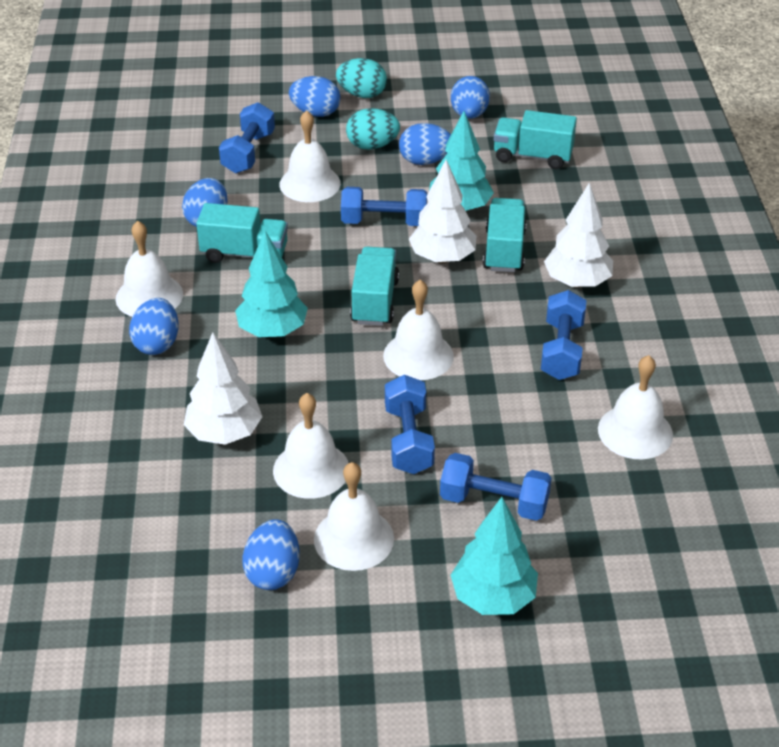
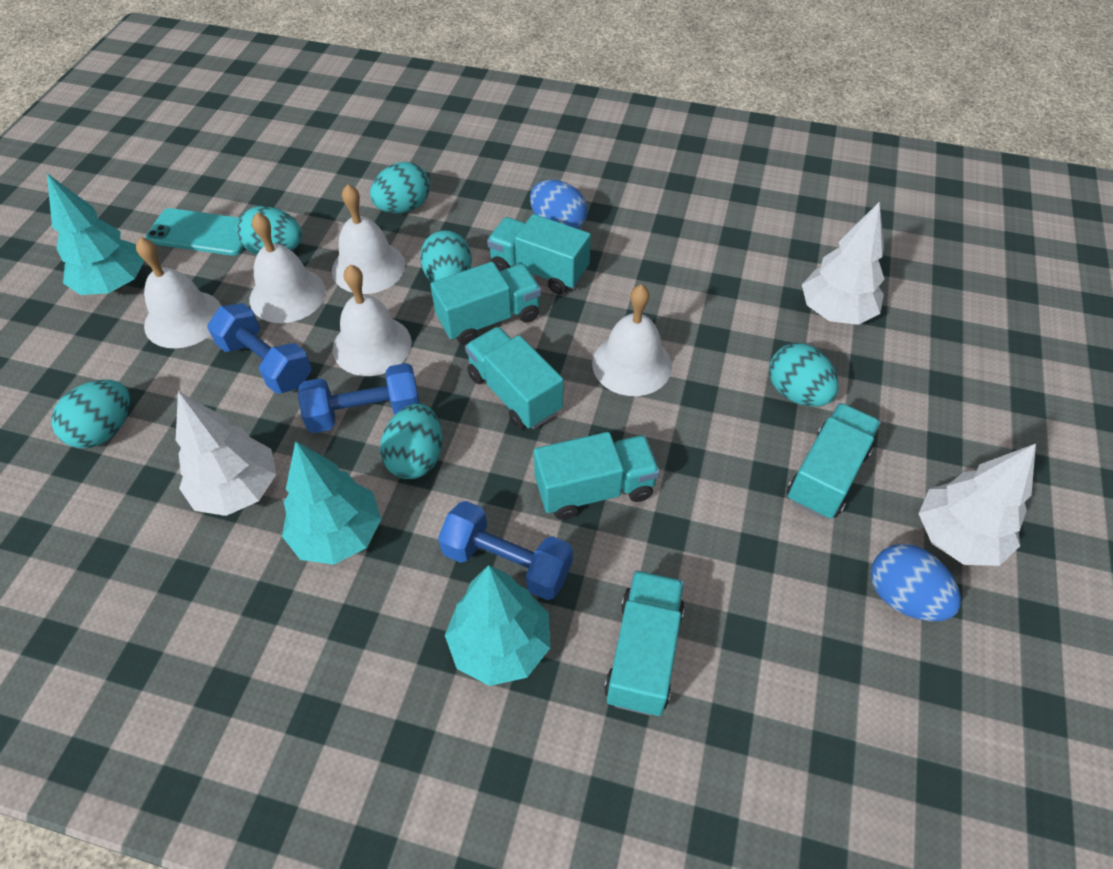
blue dumbbell: [219,102,275,173] [341,187,427,226] [385,375,435,474] [440,453,552,521] [541,290,586,380] = 5 -> [207,303,312,394] [298,363,420,433] [438,501,573,600] = 3
blue egg: [129,298,179,355] [182,178,228,227] [242,519,300,590] [289,76,341,117] [399,123,451,165] [451,76,490,119] = 6 -> [530,180,588,229] [871,544,961,621] = 2
turquoise egg: [336,58,387,98] [346,108,400,150] = 2 -> [51,380,130,448] [236,206,302,255] [370,162,430,213] [380,404,443,479] [420,230,472,282] [769,343,839,407] = 6
turquoise phone: none = 0 -> [146,208,244,256] = 1
turquoise truck: [196,203,288,263] [350,247,399,326] [483,198,527,272] [494,110,577,169] = 4 -> [430,262,541,345] [465,327,564,430] [487,214,591,294] [534,432,660,520] [604,570,684,716] [787,403,881,519] = 6
white bell: [116,221,183,317] [273,393,348,499] [279,110,341,202] [314,462,394,571] [383,280,454,380] [598,355,673,459] = 6 -> [136,237,221,348] [250,213,326,323] [332,184,405,294] [333,265,412,376] [592,284,672,396] = 5

